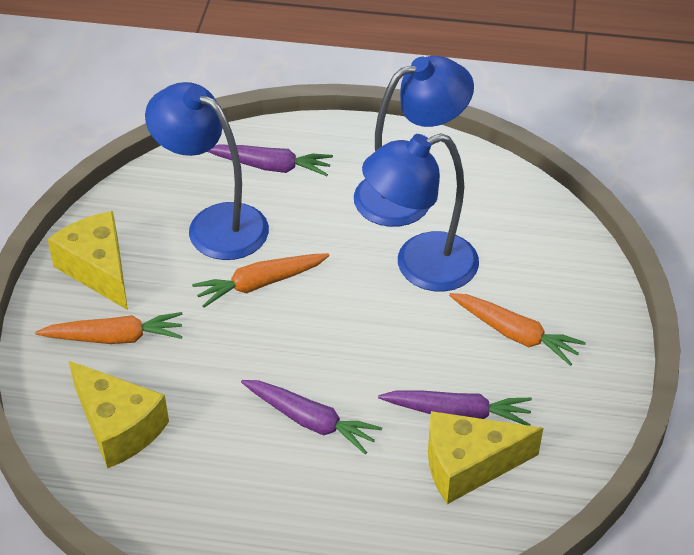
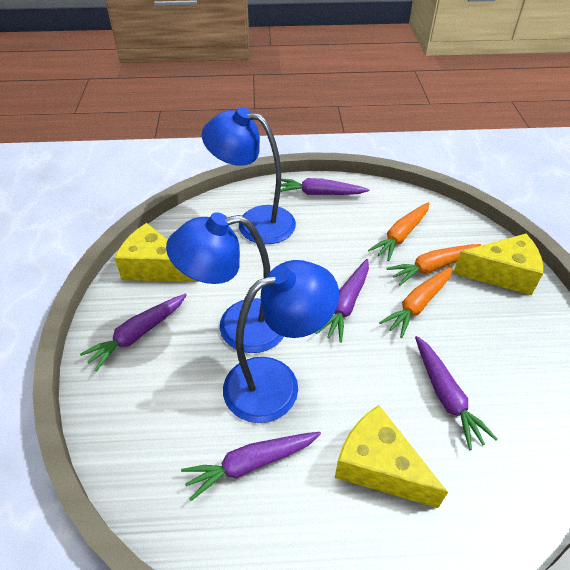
purple carrot: [207,144,333,176] [241,380,382,455] [378,391,532,426] = 3 -> [80,294,187,371] [181,432,321,501] [280,178,369,195] [315,259,369,343] [415,336,498,450] = 5

